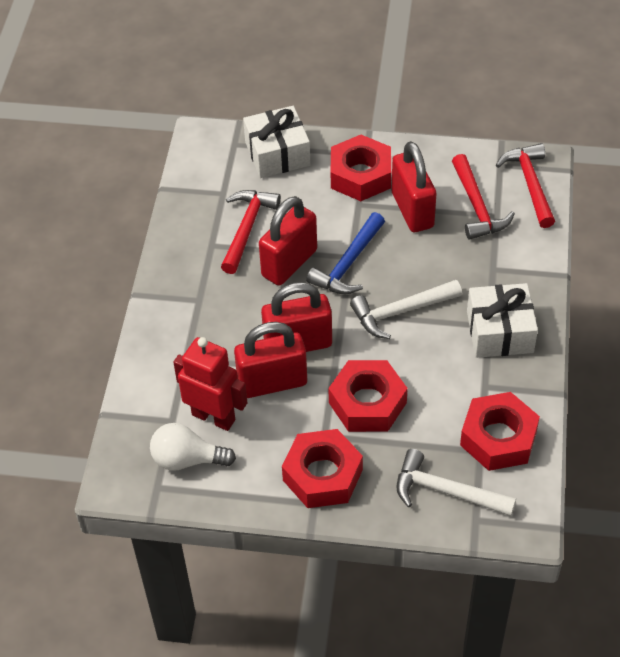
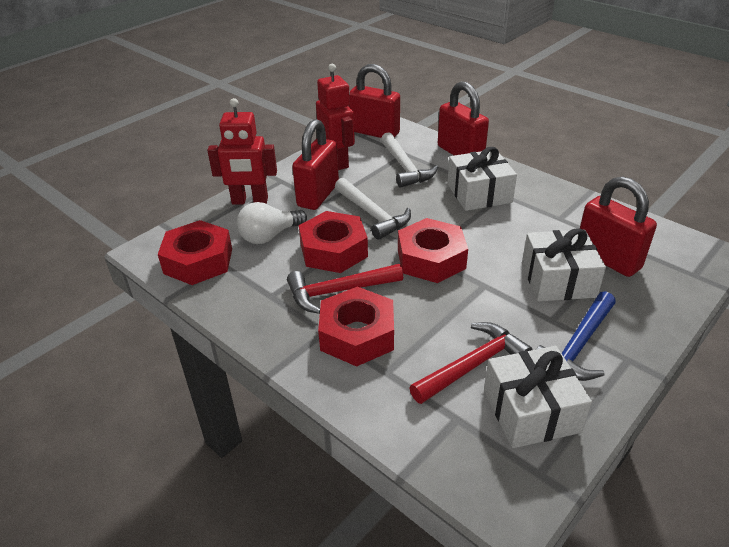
red hammer: [221,190,281,274] [452,154,515,240] [496,143,555,228] = 3 -> [287,264,403,314] [409,322,533,404] = 2
red robot: [173,337,247,431] = 1 -> [207,98,277,205] [316,64,355,170] = 2
white gift: [243,106,311,178] [467,283,538,358] = 2 -> [447,147,517,211] [484,346,592,448] [522,228,606,302] = 3

